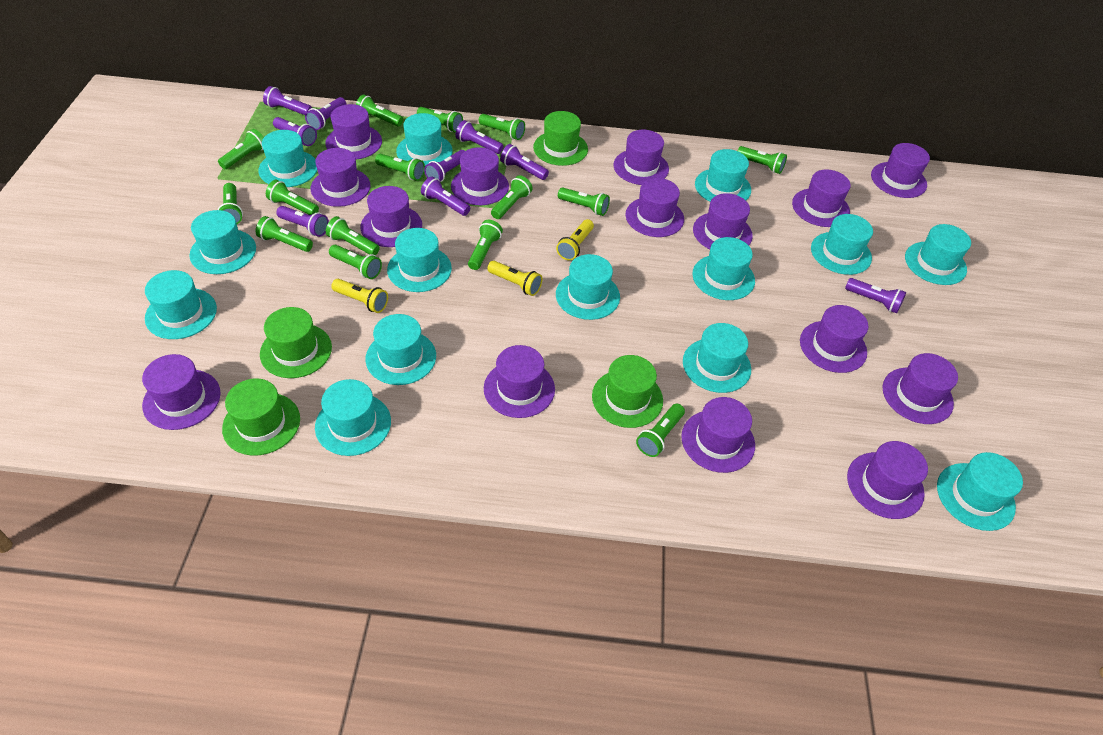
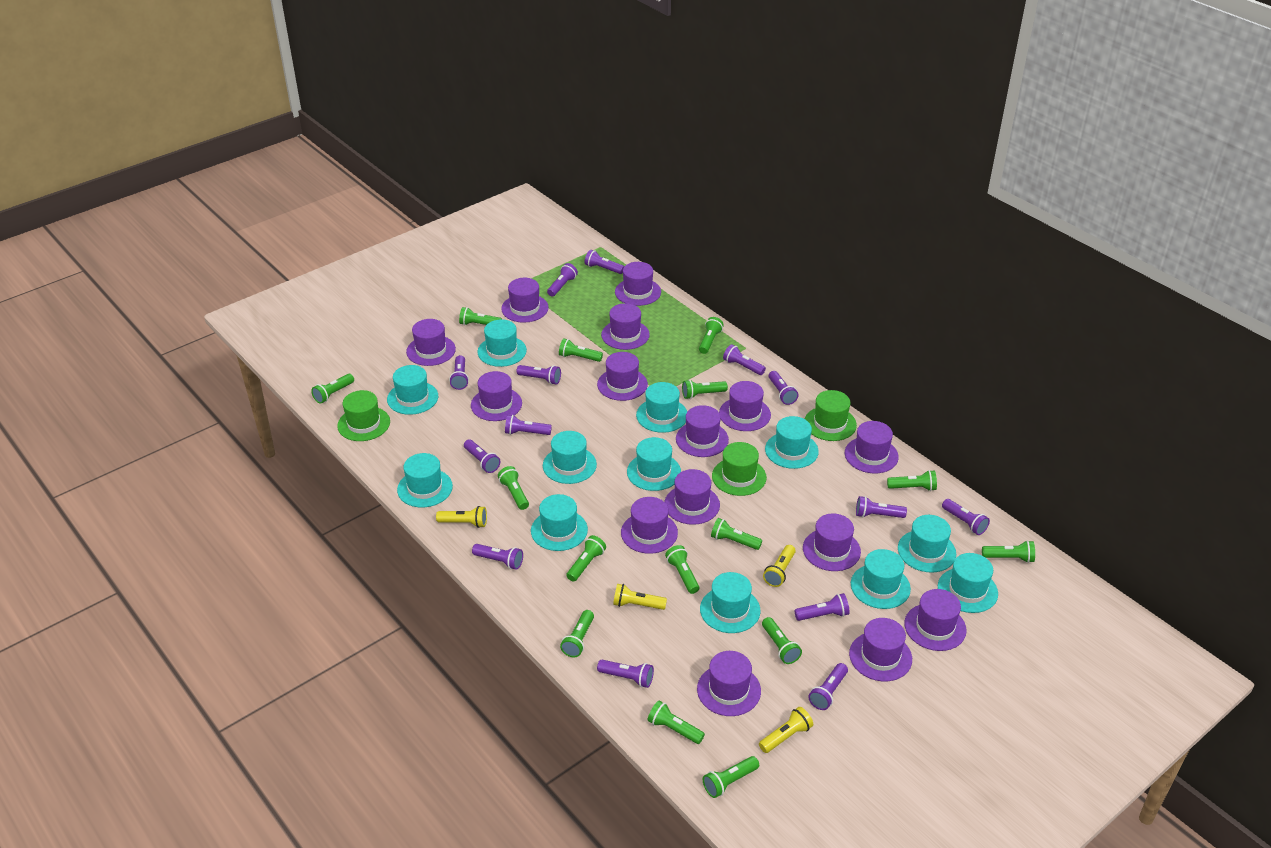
green hat: [222,378,300,456] [260,307,332,378] [533,111,588,166] [592,355,663,428] = 4 -> [337,390,390,441] [712,442,767,496] [805,390,857,441] = 3
purple flashlight: [263,86,312,115] [273,117,317,146] [276,206,329,237] [305,97,346,130] [421,176,470,216] [424,150,465,182] [455,120,503,154] [500,144,549,180] [845,278,906,313] = 9 -> [449,355,469,390] [464,439,500,473] [472,544,523,570] [505,415,552,435] [517,365,561,385] [547,263,578,297] [584,250,624,274] [597,660,654,688] [723,344,766,375] [769,371,798,405] [794,593,850,621] [808,663,848,710] [856,496,907,518] [942,499,990,535] = 14
turquoise hat: [145,270,217,339] [189,210,256,274] [258,130,317,187] [315,379,391,456] [365,314,436,385] [387,228,452,292] [396,113,453,166] [556,254,620,320] [683,323,751,393] [692,237,755,300] [695,149,751,202] [811,214,873,275] [905,224,971,285] [937,452,1023,531] = 14 -> [387,365,438,415] [397,453,453,508] [477,319,527,367] [531,494,588,551] [543,431,597,484] [627,437,681,491] [636,382,687,433] [700,572,761,633] [765,416,819,469] [851,549,911,609] [898,515,956,573] [938,553,998,613] = 12
yellow flashlight: [331,279,388,313] [487,261,542,296] [556,219,594,261] = 3 -> [436,506,487,528] [613,584,667,610] [759,707,813,753] [763,545,796,587] = 4

